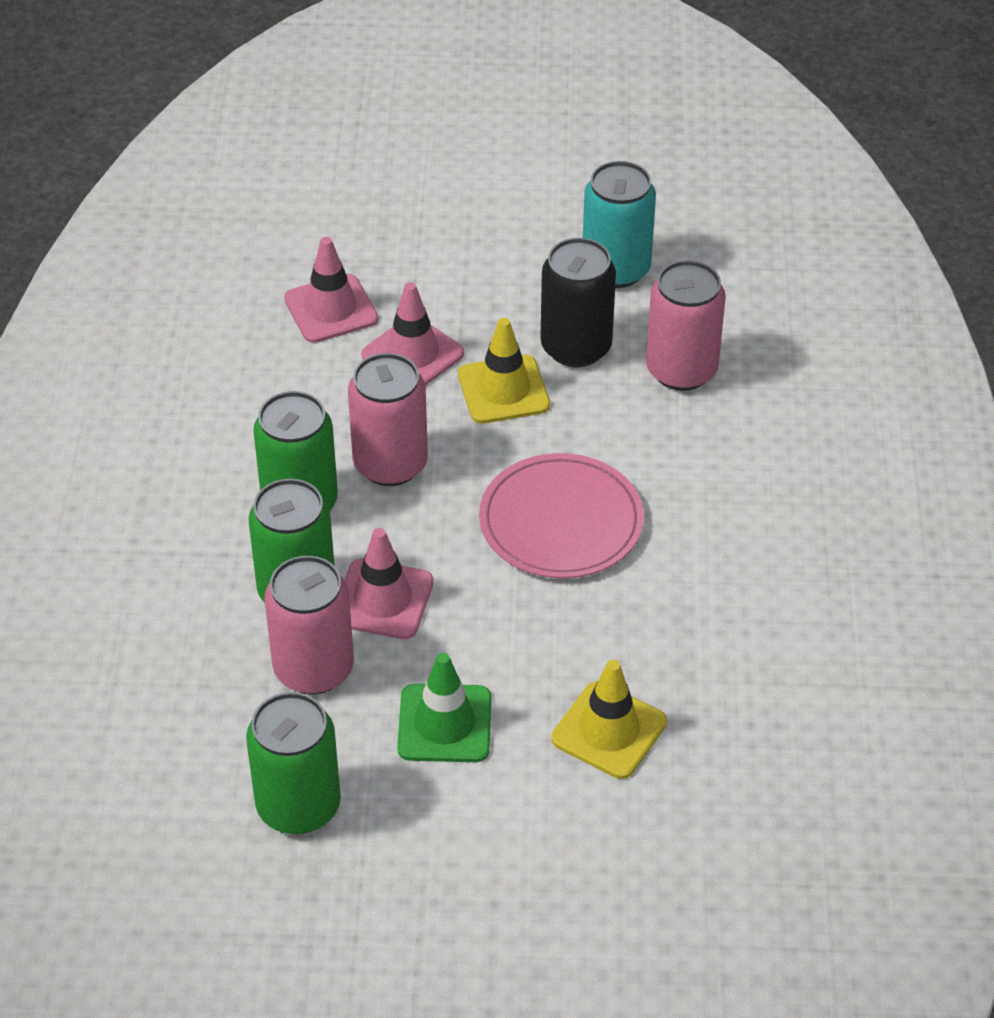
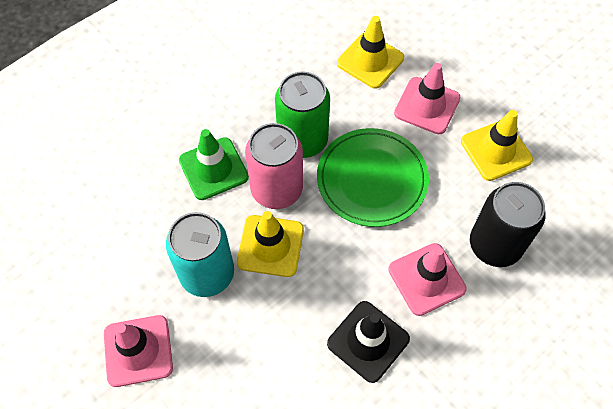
black traffic cone: none = 0 -> [327,301,410,383] = 1
green can: [246,692,341,834] [249,479,335,603] [253,391,338,510] = 3 -> [275,71,330,158] = 1
green plate: none = 0 -> [317,128,429,227] = 1
pink can: [265,556,354,695] [348,353,428,486] [646,260,726,391] = 3 -> [245,123,303,209] = 1
pink plate: [479,453,644,578] = 1 -> none = 0
yellow traffic cone: [458,318,550,424] [551,660,667,779] = 2 -> [237,211,304,277] [337,16,404,89] [461,110,533,181] = 3

